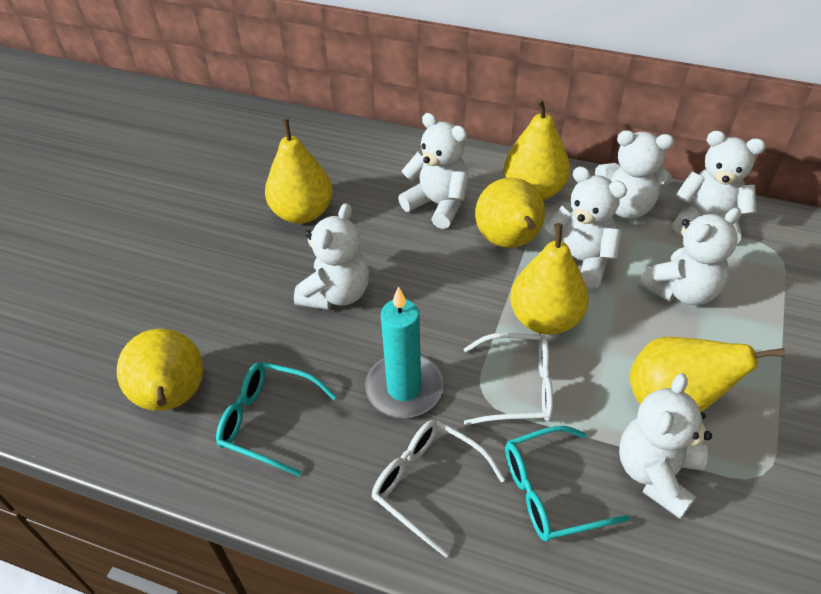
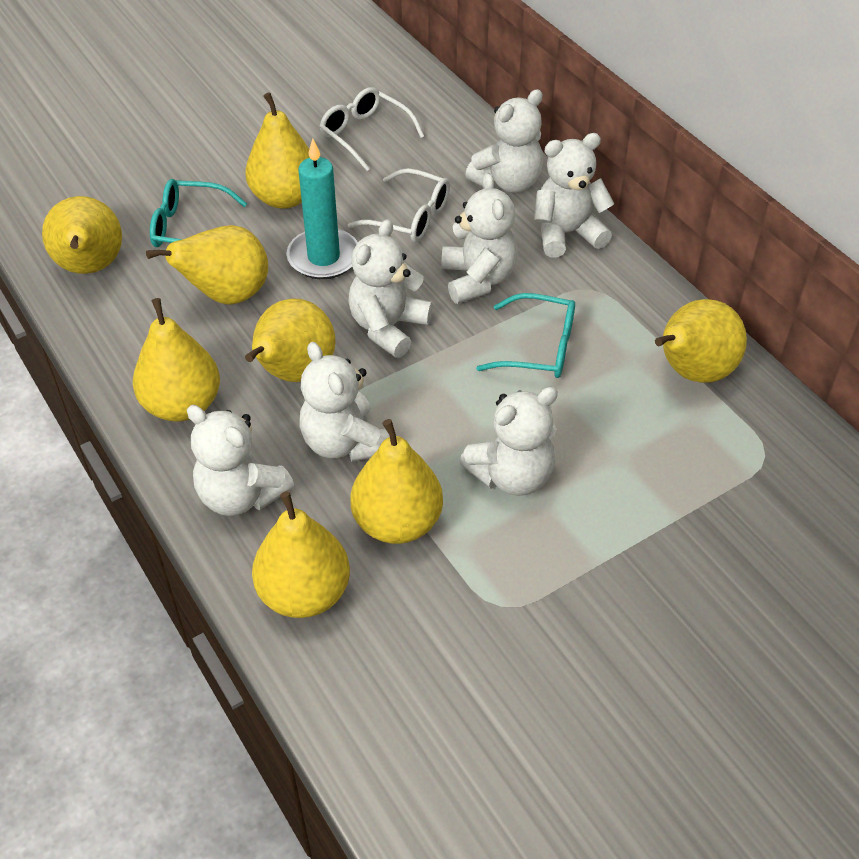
yellow pear: [117,328,203,411] [265,119,333,224] [475,178,545,248] [503,98,570,200] [510,223,589,335] [630,337,785,412] = 6 -> [42,196,122,274] [133,298,220,422] [146,225,268,305] [245,92,310,209] [245,298,336,382] [252,491,350,618] [350,419,443,544] [655,299,747,383] = 8

